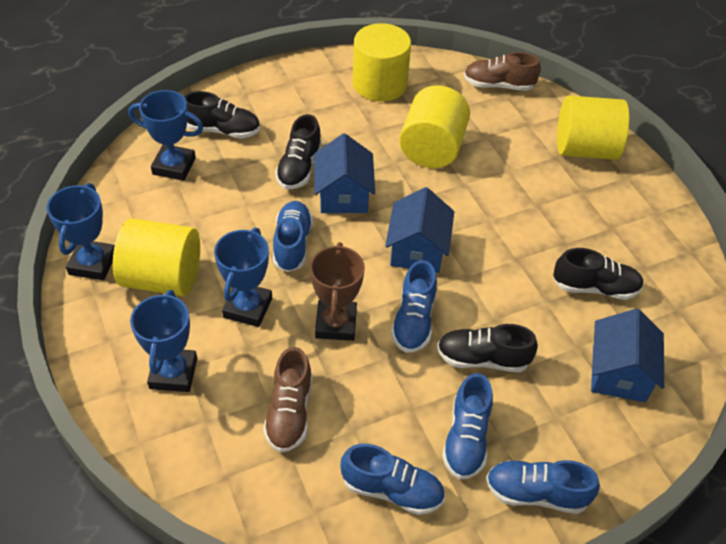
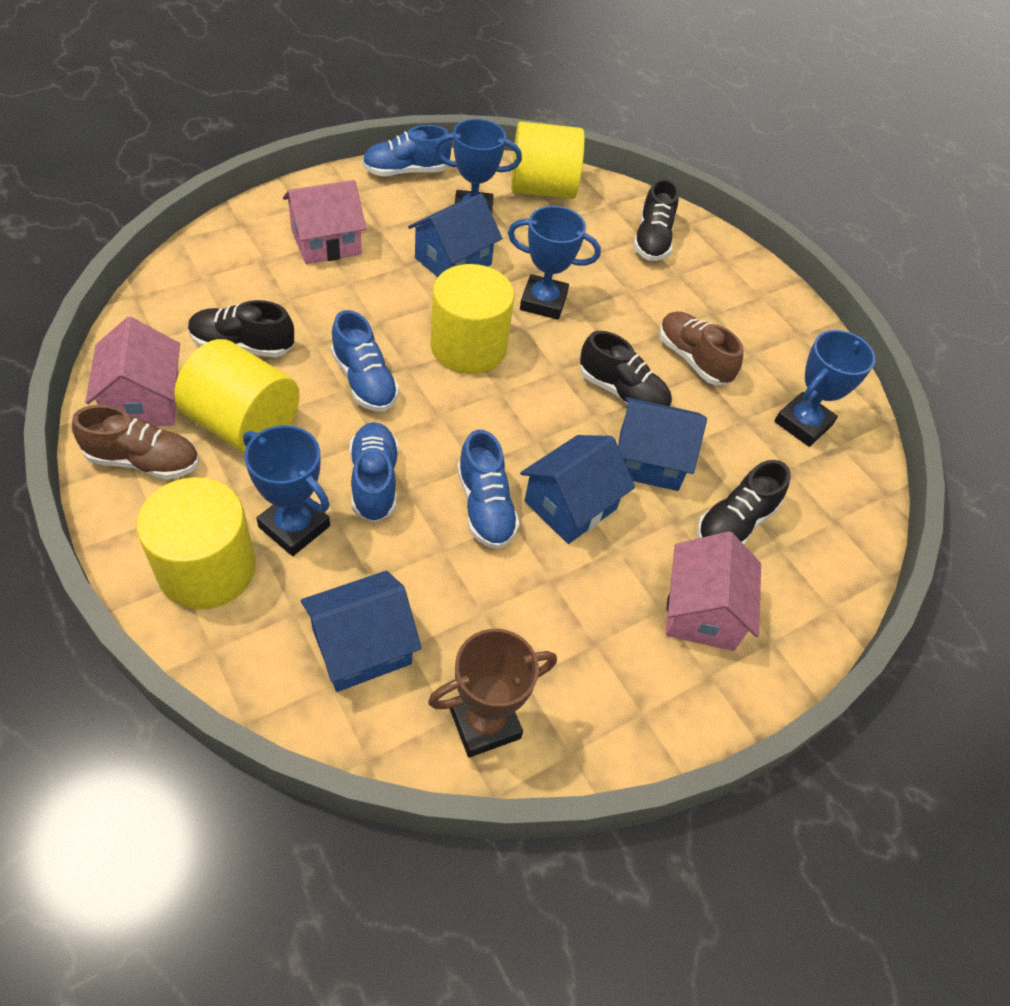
blue house: [314,133,375,213] [385,187,454,273] [591,309,664,402] = 3 -> [301,571,422,692] [408,193,502,277] [520,435,635,544] [618,397,707,491] = 4
blue shoe: [273,201,313,272] [340,444,445,515] [391,260,437,353] [442,373,493,479] [486,460,600,514] = 5 -> [331,310,399,412] [349,422,398,523] [362,125,451,176] [457,430,520,549] = 4
pink house: none = 0 -> [85,317,180,426] [283,180,367,264] [666,531,761,651] = 3

